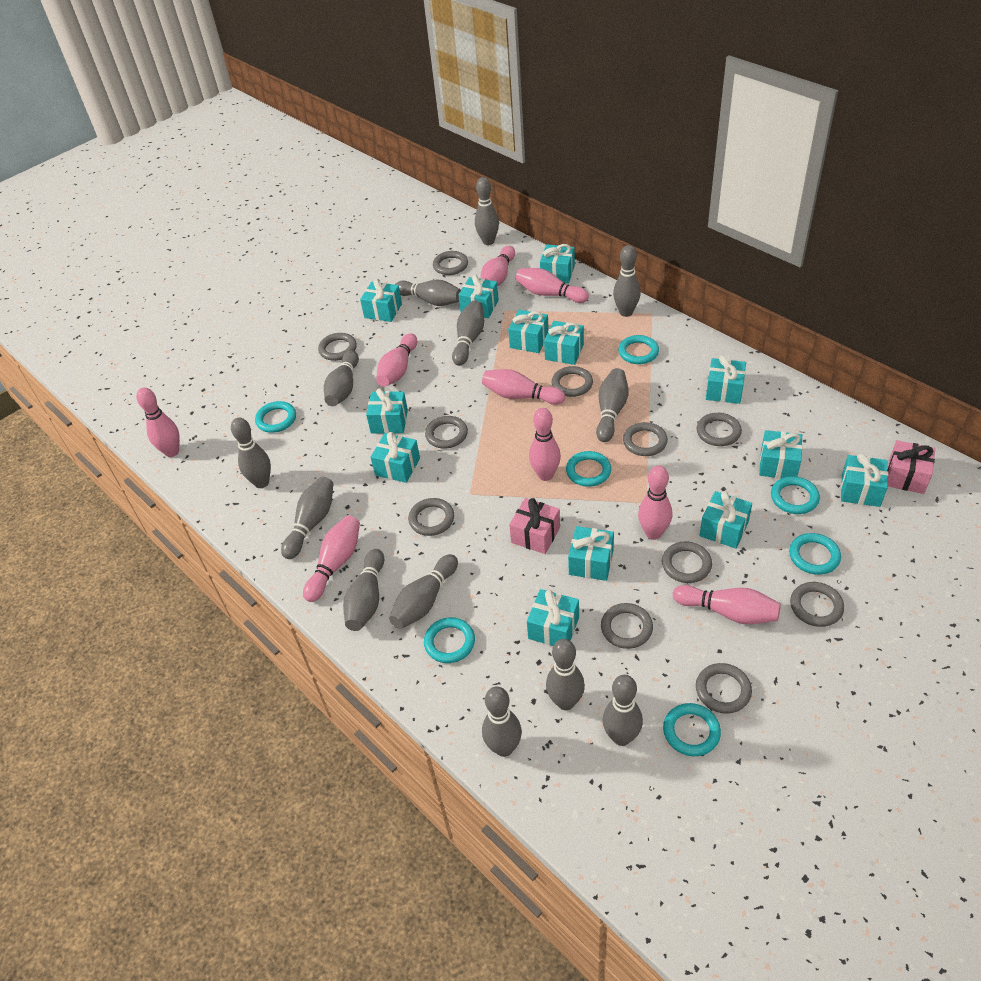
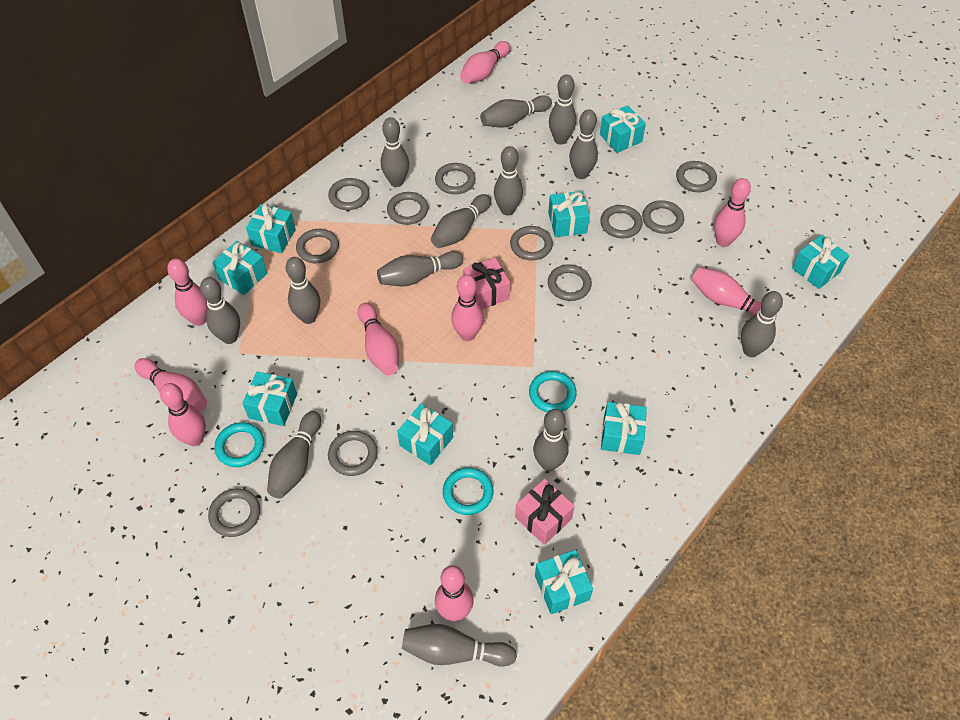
turquoise gift: [360,279,402,322] [366,388,408,433] [370,432,420,483] [459,275,499,318] [508,310,549,353] [527,589,579,646] [540,244,575,283] [544,321,584,365] [568,526,614,581] [699,491,752,549] [706,356,746,404] [759,430,802,478] [841,453,888,507] = 13 -> [212,241,267,295] [242,372,297,426] [246,203,296,253] [397,404,453,465] [535,550,593,614] [548,191,590,237] [600,105,646,153] [601,402,647,455] [792,235,849,289] = 9
turquoise ring: [255,401,296,433] [424,617,475,663] [566,451,611,487] [618,335,659,364] [663,703,721,756] [771,476,820,514] [789,533,841,575] = 7 -> [214,422,264,467] [443,468,493,515] [529,371,577,412] = 3

